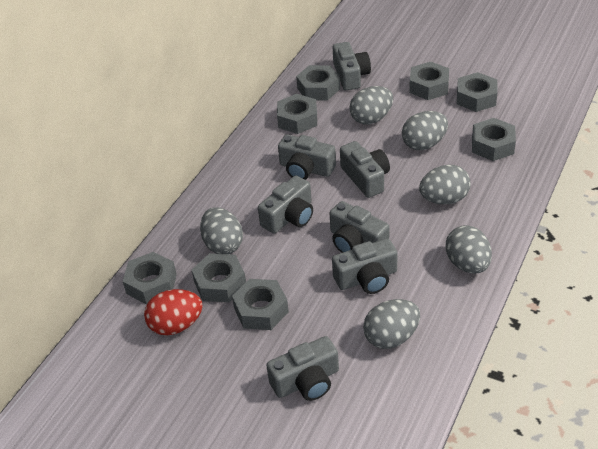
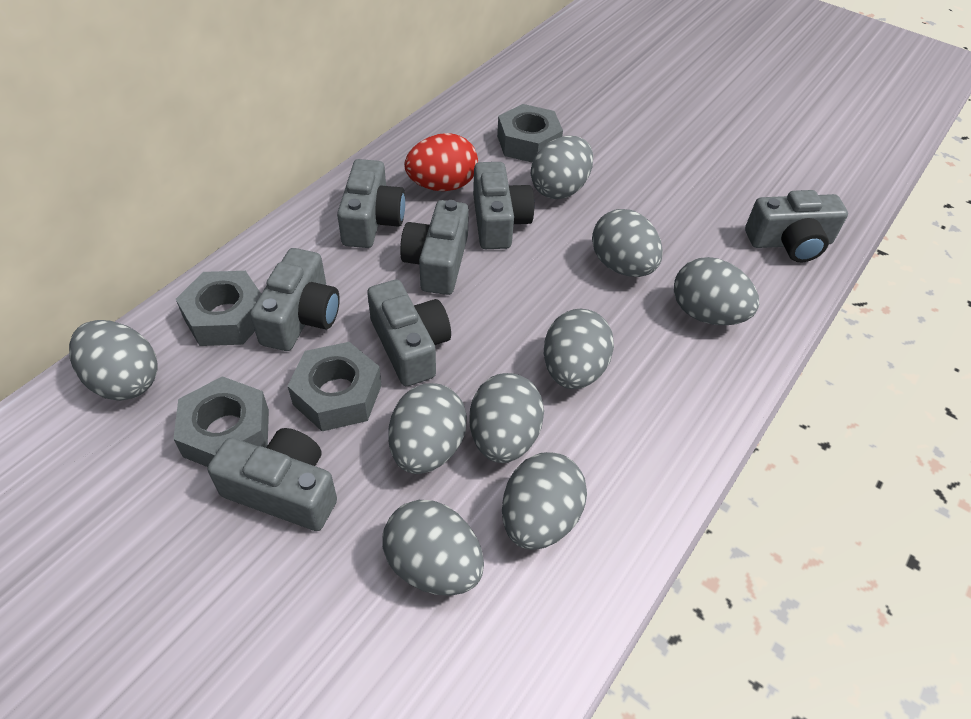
grey egg: [200,207,243,254] [349,86,393,124] [363,299,420,349] [402,111,448,150] [419,165,470,204] [446,225,492,274] = 6 -> [69,320,158,401] [383,500,484,596] [388,383,467,474] [470,373,544,463] [502,452,587,550] [531,136,593,199] [544,309,614,389] [592,209,663,277] [674,257,759,325] = 9
grey nut: [123,252,177,305] [192,253,246,303] [232,279,289,330] [277,94,317,134] [296,65,340,101] [409,62,449,100] [456,72,497,112] [472,118,516,161] = 8 -> [173,376,269,467] [176,271,261,346] [288,342,382,431] [497,104,563,162] = 4

